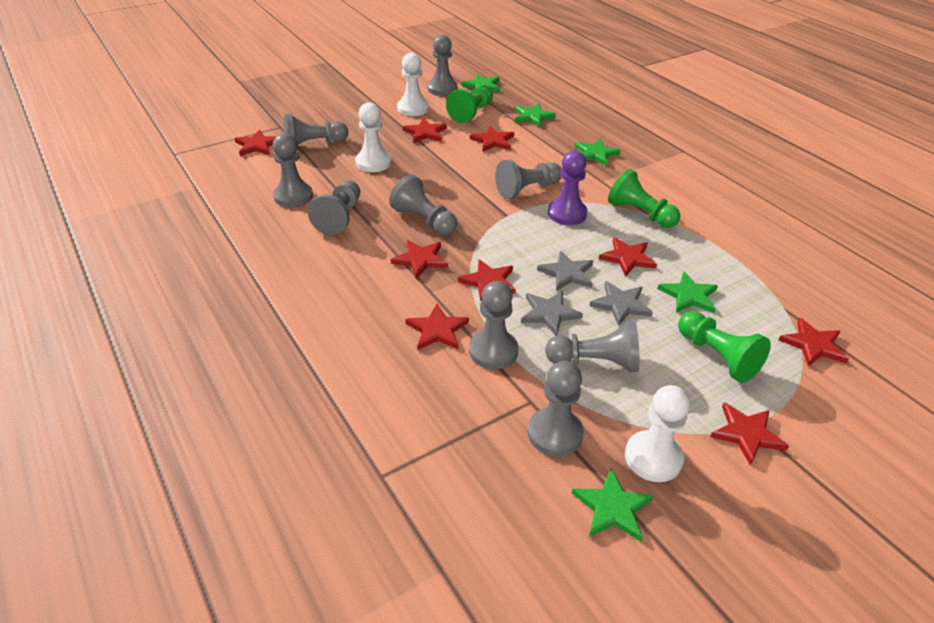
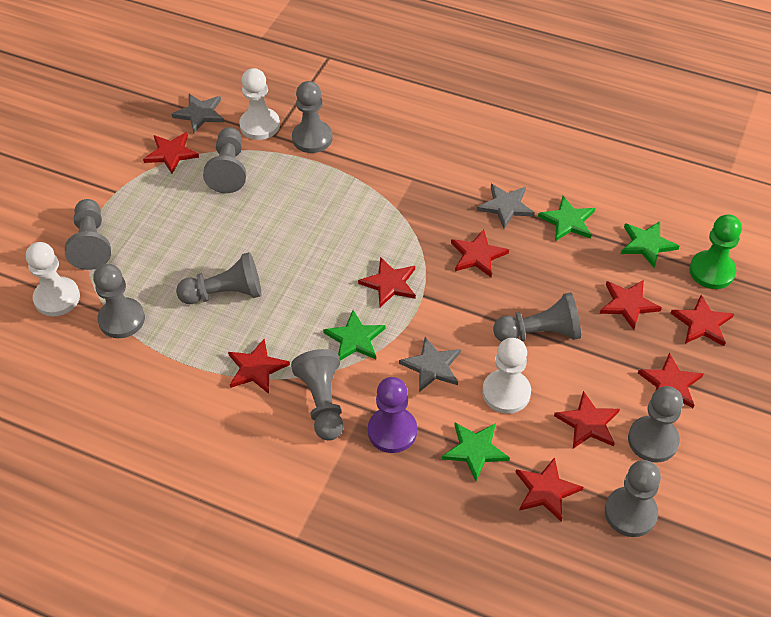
green pawn: [446,86,493,123] [608,169,680,228] [678,311,771,383] = 3 -> [689,214,742,289] = 1
green star: [462,74,500,92] [515,103,556,128] [572,469,653,541] [575,139,621,166] [657,271,718,313] = 5 -> [323,310,385,361] [442,423,510,481] [538,196,595,241] [620,221,679,268] = 4

